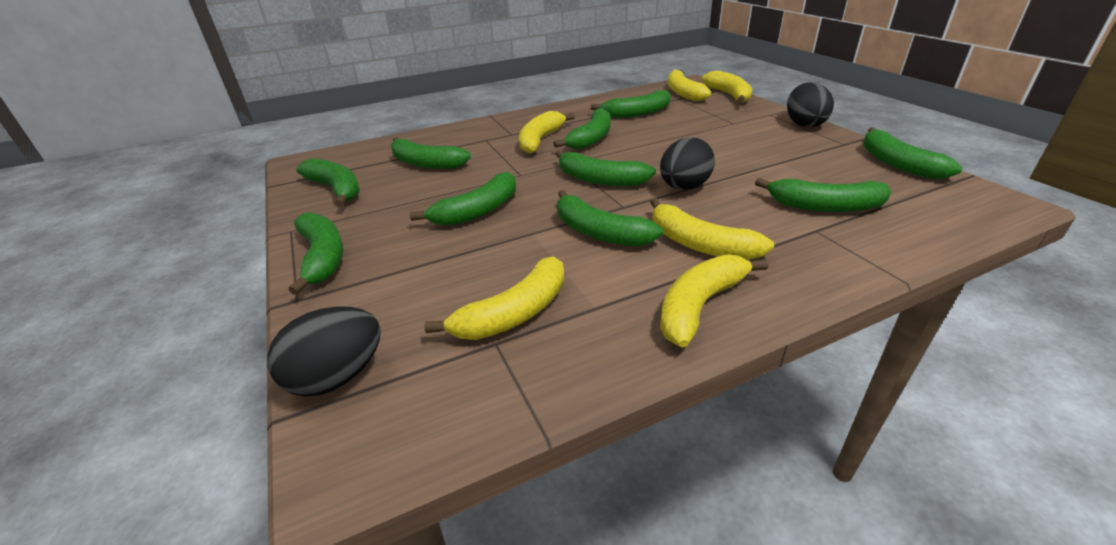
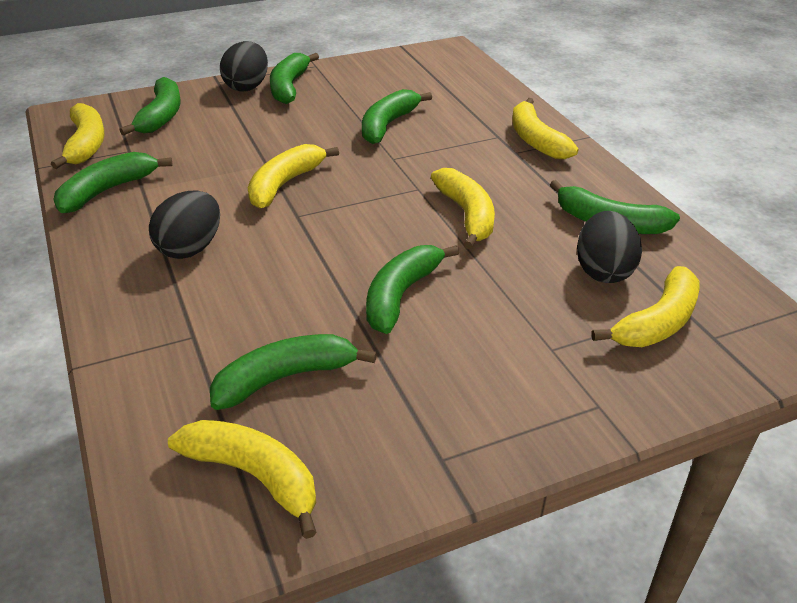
green banana: [289,212,343,295] [296,158,359,207] [391,137,471,169] [410,172,516,226] [554,108,611,150] [555,150,656,186] [557,190,663,247] [591,90,671,118] [755,178,891,212] [863,127,963,179] = 10 -> [53,152,172,213] [120,77,181,136] [210,334,377,410] [270,53,319,104] [362,89,432,144] [366,245,459,334] [550,180,680,234] = 7

